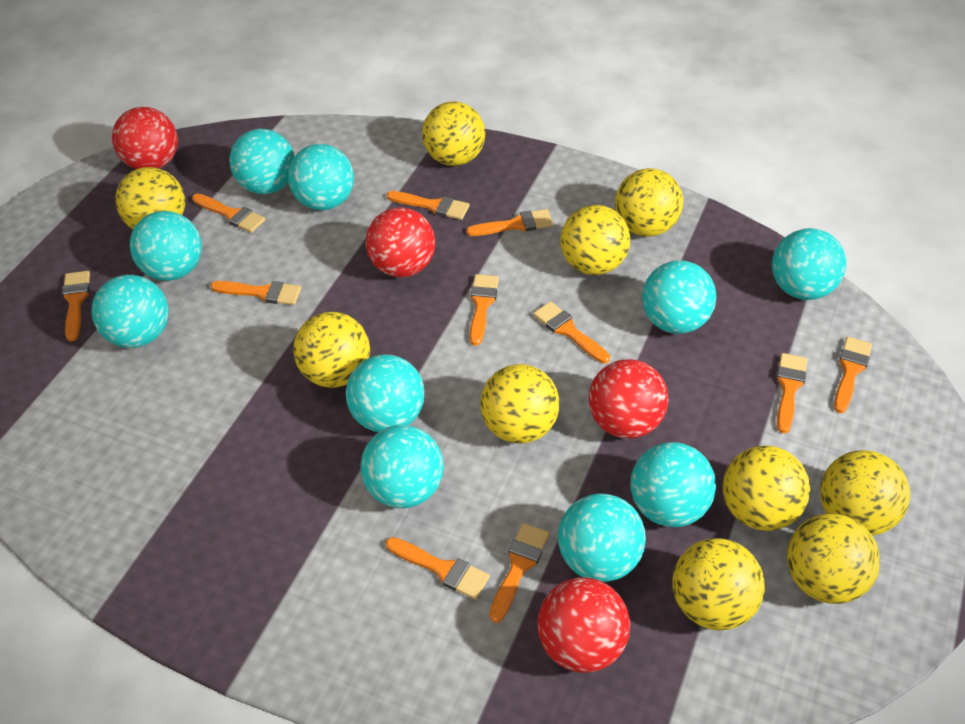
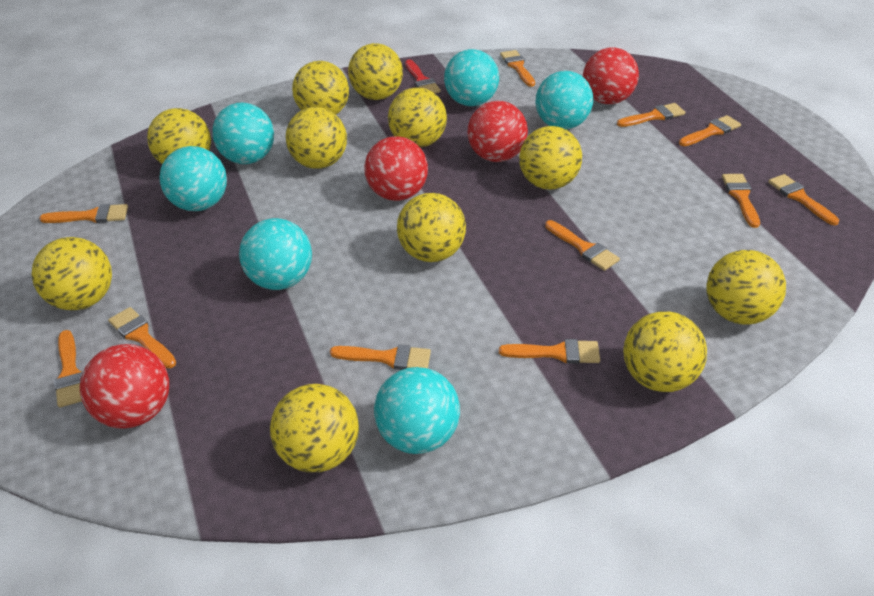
red brush: none = 0 -> [405,59,441,93] = 1
turquoise ball: [92,275,169,348] [130,211,202,281] [230,129,295,194] [288,144,354,210] [346,354,425,432] [361,425,444,508] [558,493,646,582] [630,442,716,527] [642,260,716,334] [772,228,846,300] = 10 -> [159,146,227,211] [212,103,274,164] [239,218,312,290] [374,367,460,454] [444,49,499,106] [535,71,593,129] = 6
yellow ball: [115,167,185,229] [293,312,370,388] [422,101,485,166] [480,364,560,443] [561,205,630,275] [615,168,683,237] [672,538,765,630] [722,446,810,531] [787,513,880,604] [820,450,910,536] = 10 -> [31,237,112,311] [147,108,211,164] [270,384,359,472] [286,107,347,169] [292,61,349,114] [348,43,403,100] [388,88,447,147] [397,193,466,262] [519,126,582,189] [623,311,707,392] [706,250,786,325] = 11

